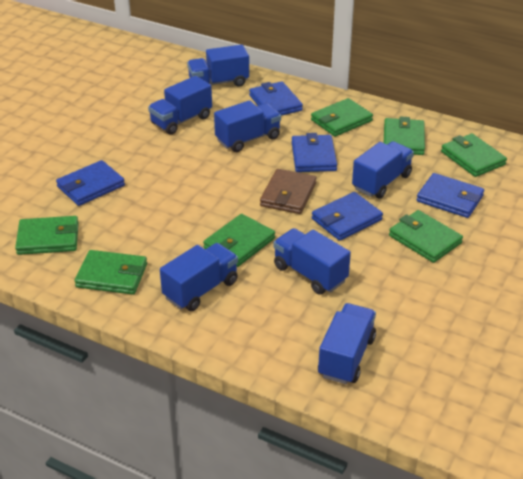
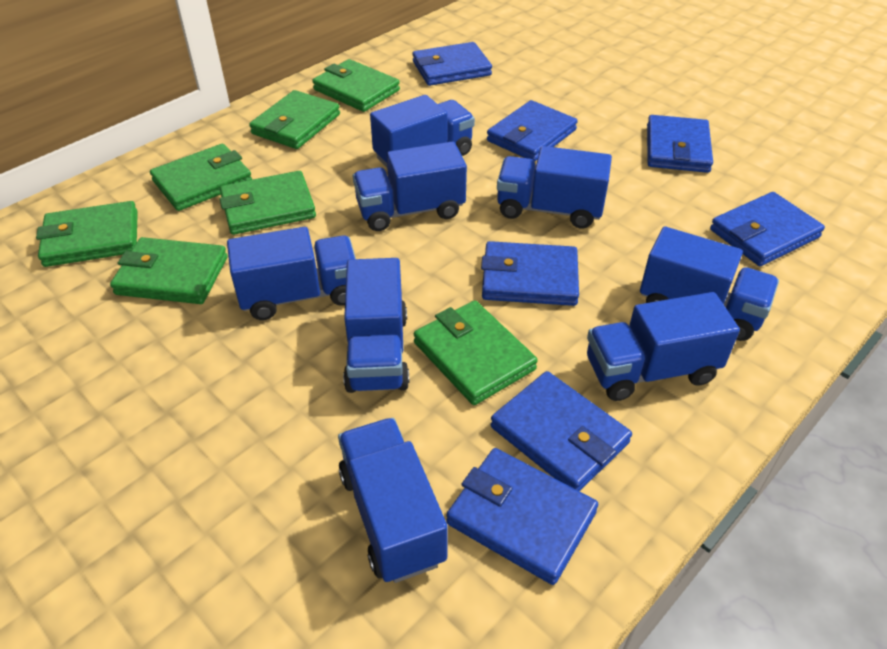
blue truck: [148,76,212,135] [160,243,238,311] [187,45,249,87] [214,100,281,152] [273,228,351,295] [318,303,376,384] [352,141,414,199] = 7 -> [227,227,356,320] [338,418,448,583] [343,258,410,393] [353,141,467,231] [370,95,475,167] [497,146,612,228] [587,292,740,401] [640,227,779,341] = 8
blue wallet: [56,160,125,206] [249,81,303,116] [292,133,337,172] [312,192,383,241] [417,173,484,218] = 5 -> [412,42,492,86] [446,448,598,585] [481,241,579,306] [487,100,578,161] [491,371,632,491] [647,115,713,173] [710,192,825,266] = 7
brown wallet: [260,169,317,214] = 1 -> none = 0

